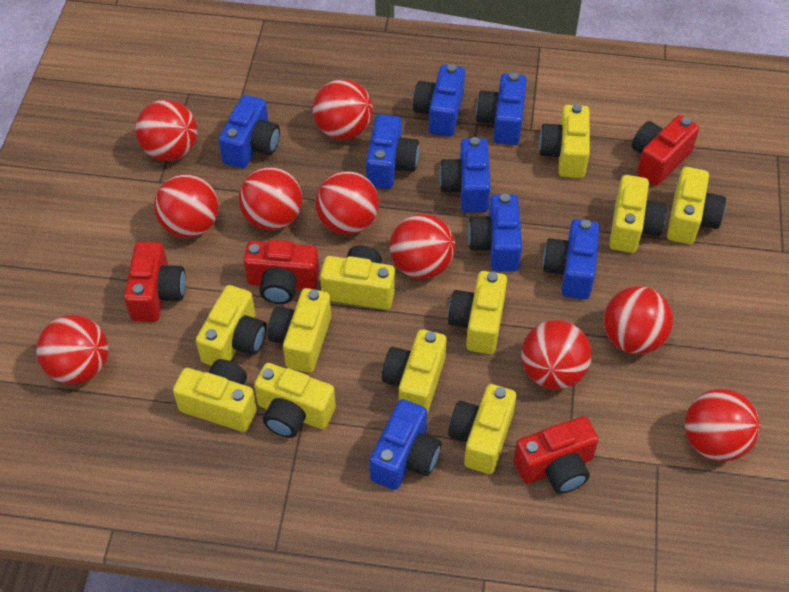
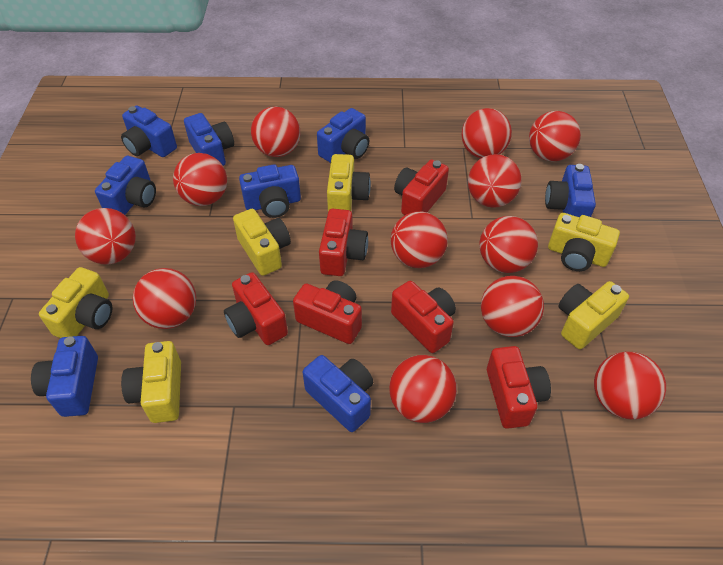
red ball: [36,315,109,384] [135,100,197,161] [154,174,219,238] [239,167,302,231] [313,79,373,140] [315,171,379,235] [390,214,455,279] [521,320,592,390] [604,286,673,354] [685,389,760,461] = 10 -> [75,208,136,265] [133,268,196,329] [173,153,227,206] [251,107,300,157] [389,355,457,423] [391,211,448,268] [462,108,512,158] [468,154,522,208] [480,216,538,273] [481,276,544,337] [529,111,581,162] [594,352,666,419] = 12
red camera: [124,242,186,322] [244,240,320,304] [513,416,599,494] [632,115,699,186] = 4 -> [224,272,288,345] [293,280,362,344] [319,209,368,276] [391,281,456,353] [394,160,449,215] [487,346,551,429] = 6
yellow camera: [173,359,257,432] [196,285,267,366] [254,363,336,438] [268,288,331,373] [320,245,395,310] [382,329,447,413] [448,271,507,354] [448,384,516,474] [539,104,590,178] [609,175,667,253] [667,167,726,244] = 11 -> [39,267,113,338] [121,341,181,423] [233,209,291,276] [327,154,371,211] [548,213,620,271] [559,281,629,349] = 6

